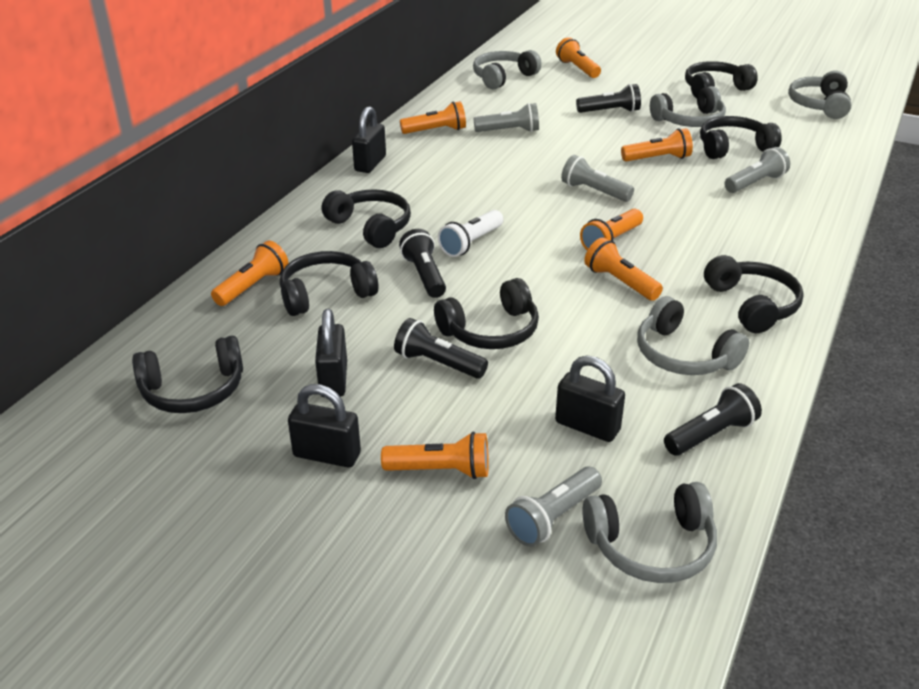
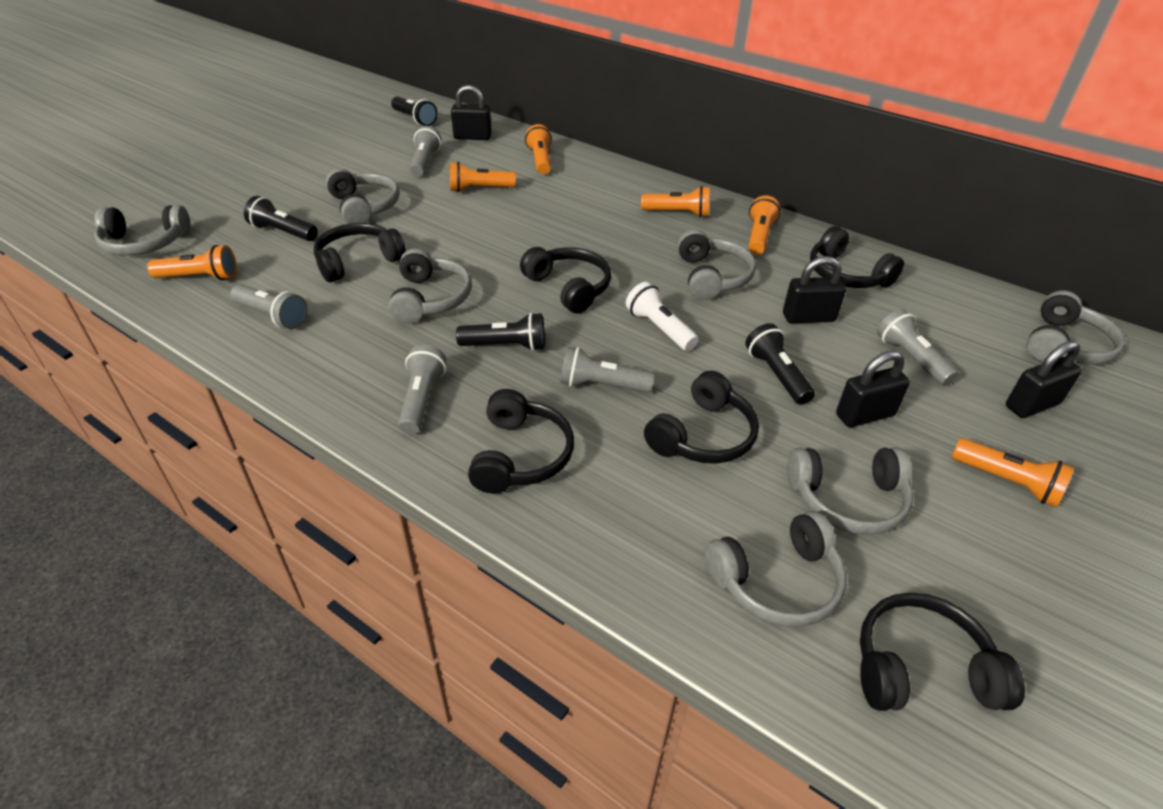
black headphones: [132,336,243,413] [280,251,378,316] [321,189,411,248] [434,278,539,349] [685,61,758,98] [700,116,782,159] [704,255,804,333] = 7 -> [314,223,406,282] [468,389,574,494] [520,247,611,313] [644,371,759,464] [810,226,904,288] [860,593,1025,711] = 6
grey flashlight: [473,103,539,132] [505,467,602,547] [561,155,634,202] [724,147,790,193] = 4 -> [230,284,308,329] [398,345,446,434] [410,126,441,177] [560,347,655,393] [877,309,959,386] = 5
grey headphones: [473,50,542,90] [582,482,717,583] [637,296,749,375] [650,86,726,127] [788,70,852,119] = 5 -> [94,205,191,256] [326,168,399,224] [388,248,472,324] [678,229,756,300] [705,511,847,627] [787,447,913,535] [1027,291,1125,364] = 7
orange flashlight: [211,241,289,306] [381,432,489,479] [400,101,466,134] [556,37,601,78] [580,209,643,250] [584,237,663,301] [621,128,693,161] = 7 -> [147,245,237,280] [450,162,516,192] [525,124,552,174] [641,186,710,217] [748,195,780,255] [952,438,1074,507] = 6

